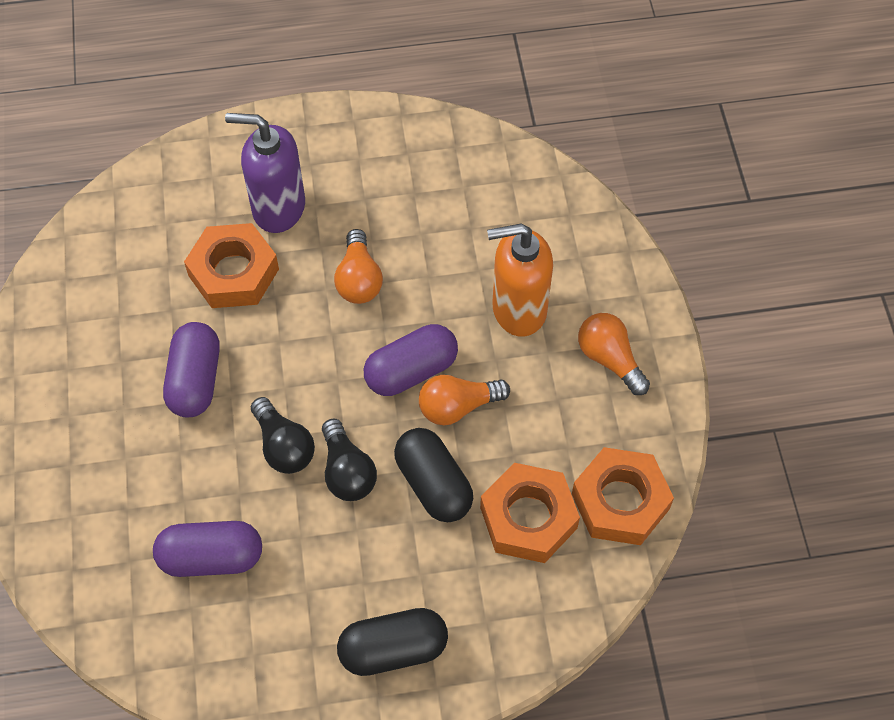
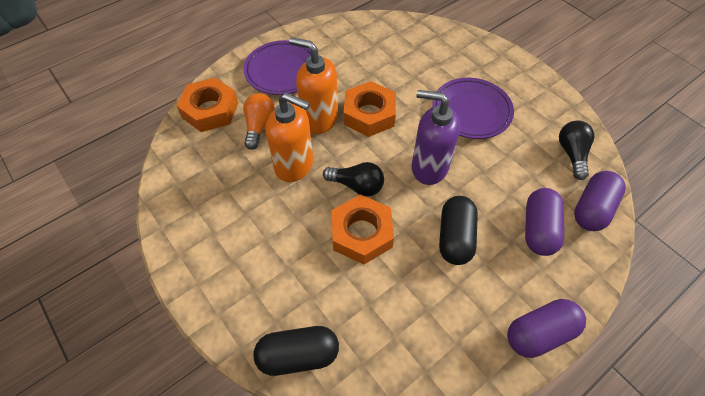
orange light bulb: [334,229,383,304] [419,375,510,425] [578,313,650,395] = 3 -> [243,93,275,150] = 1
orange soap dispenser: [487,223,553,337] = 1 -> [265,93,313,182] [289,37,338,134] = 2
purple plate: none = 0 -> [243,40,311,95] [432,78,514,139] = 2

